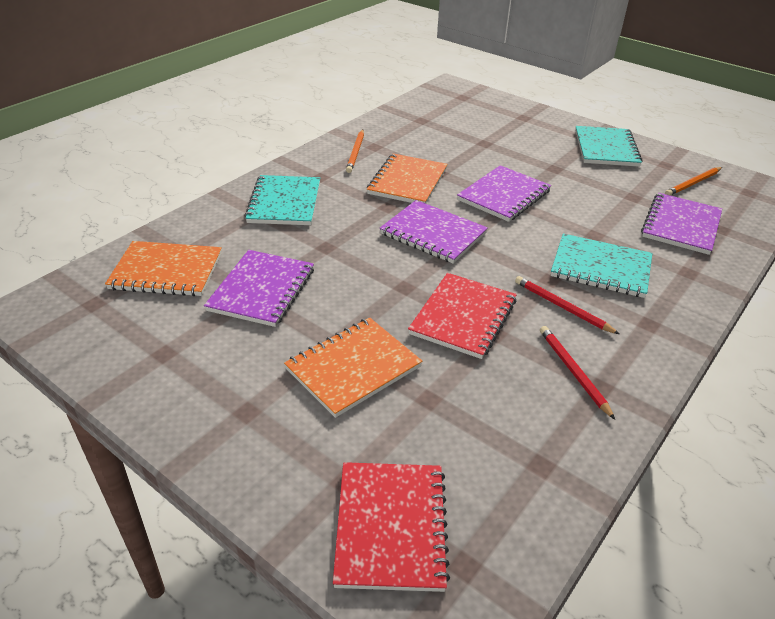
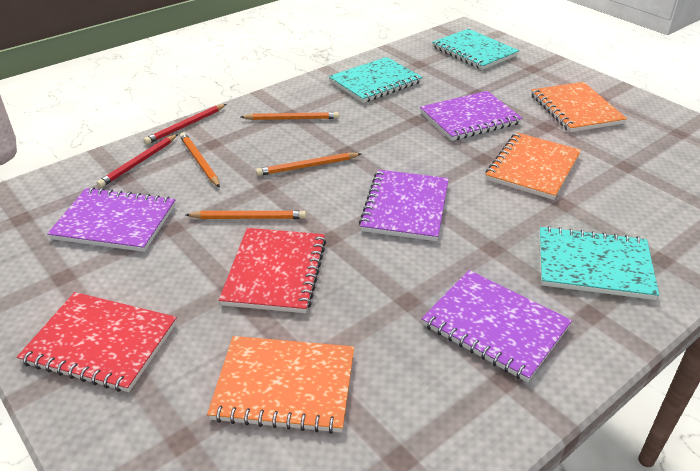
orange pencil: [346,129,364,173] [665,167,722,196] = 2 -> [180,132,220,188] [186,210,306,219] [241,112,339,120] [256,153,361,176] = 4

